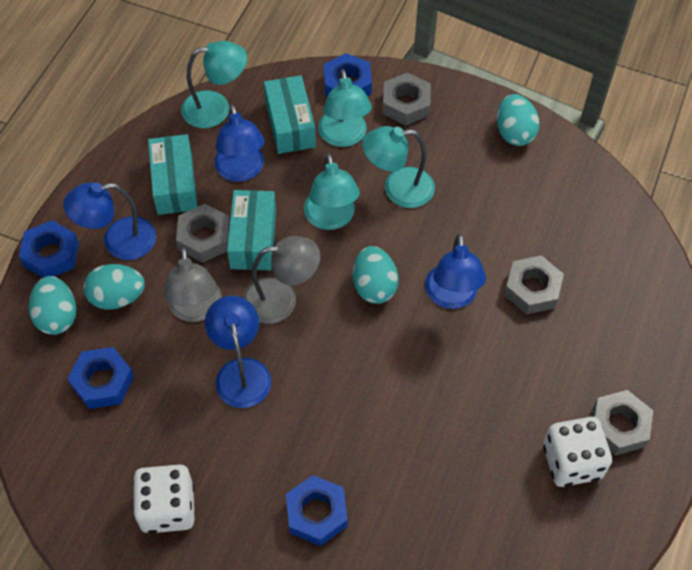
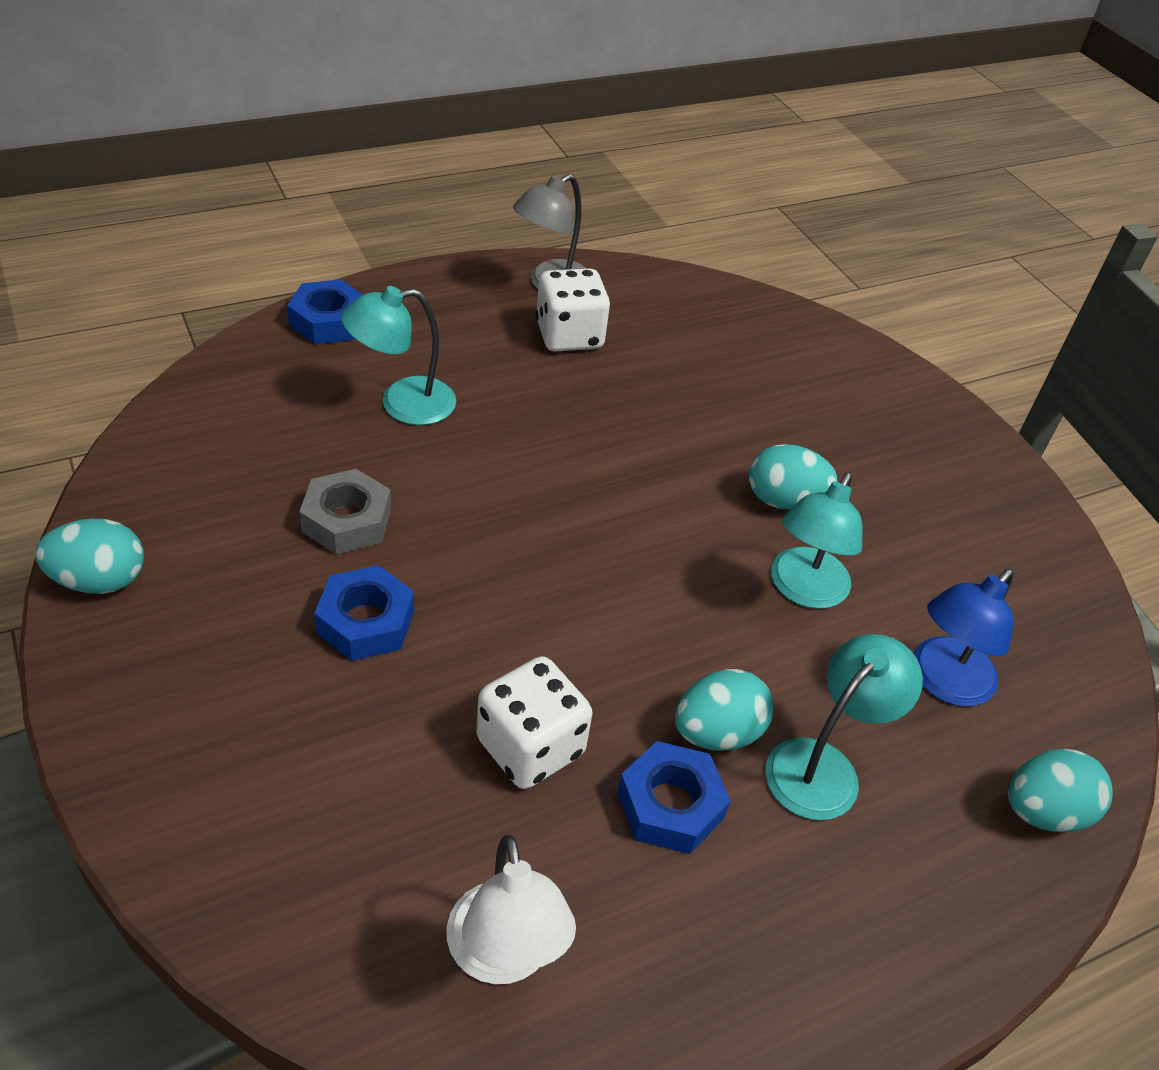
blue lamp: [63,182,156,260] [205,296,271,408] [214,104,265,182] [425,234,486,309] = 4 -> [914,569,1014,707] = 1
blue nut: [19,220,79,278] [67,347,134,409] [286,475,348,546] [324,53,372,97] = 4 -> [287,279,363,344] [314,565,414,661] [617,741,731,854] = 3
grey lamp: [163,247,221,322] [243,236,320,324] = 2 -> [513,174,587,289] = 1
grey nut: [176,204,230,263] [382,72,431,126] [504,255,564,314] [592,390,653,456] = 4 -> [299,469,391,555] = 1
turquoise box: [148,134,198,215] [227,190,276,270] [264,75,316,154] = 3 -> none = 0
turquoise lamp: [181,41,247,128] [304,153,360,230] [318,69,372,147] [362,126,435,208] = 4 -> [341,286,456,425] [765,634,923,820] [771,472,862,609] = 3
white lamp: none = 0 -> [447,835,576,984] = 1

